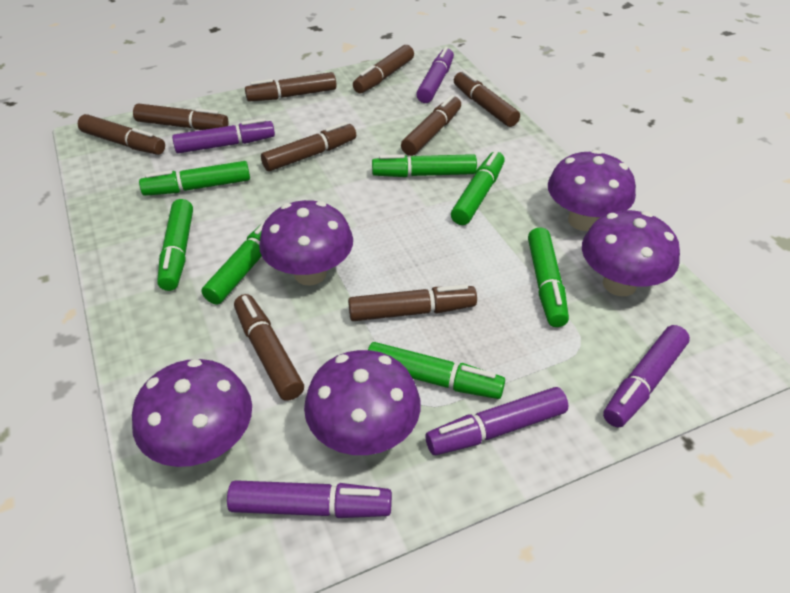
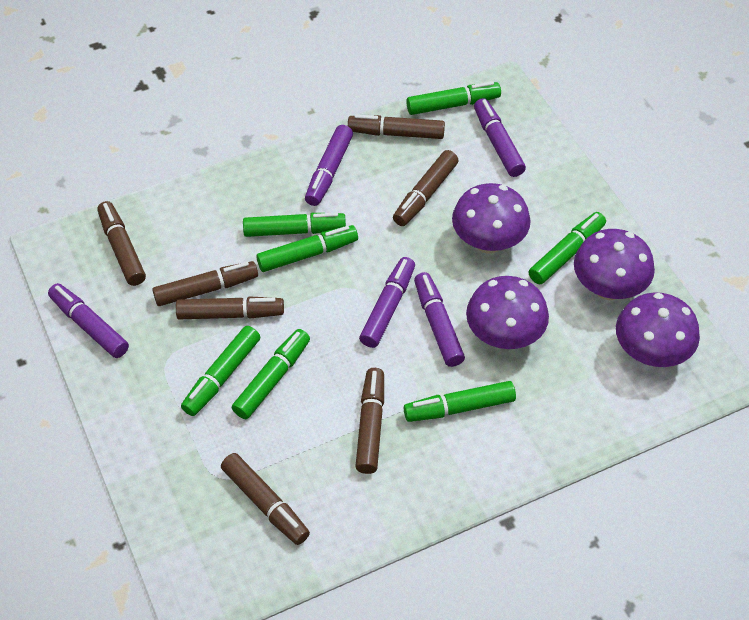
brown marker: [78,114,165,155] [133,103,228,130] [234,294,304,401] [245,72,337,101] [261,122,356,171] [348,284,477,321] [353,45,414,94] [401,95,461,156] [454,70,520,127] = 9 -> [97,201,146,286] [152,261,258,306] [176,296,284,319] [221,453,310,545] [348,114,445,139] [355,368,384,474] [393,150,459,226] = 7
purple mushroom: [132,359,252,467] [259,200,353,286] [304,350,421,455] [548,150,636,231] [582,210,680,296] = 5 -> [452,183,531,254] [466,276,549,349] [574,229,655,300] [616,292,700,367] = 4

